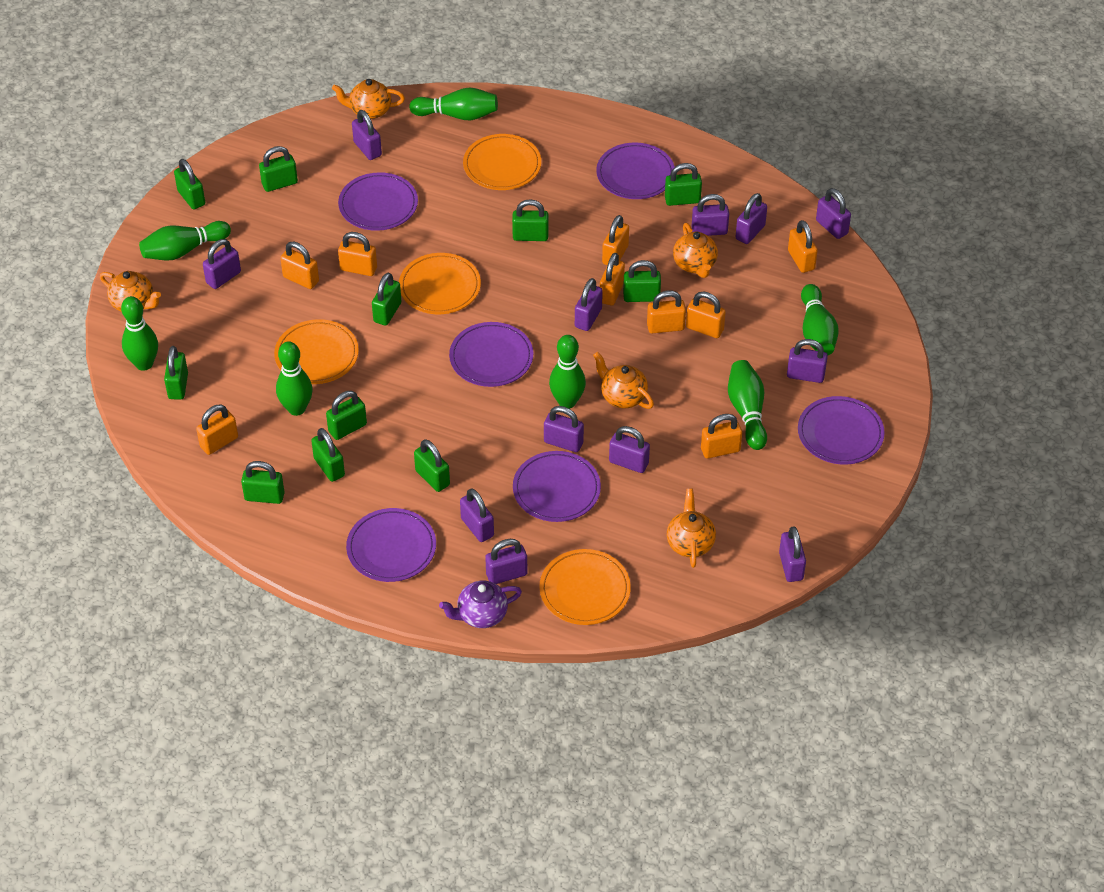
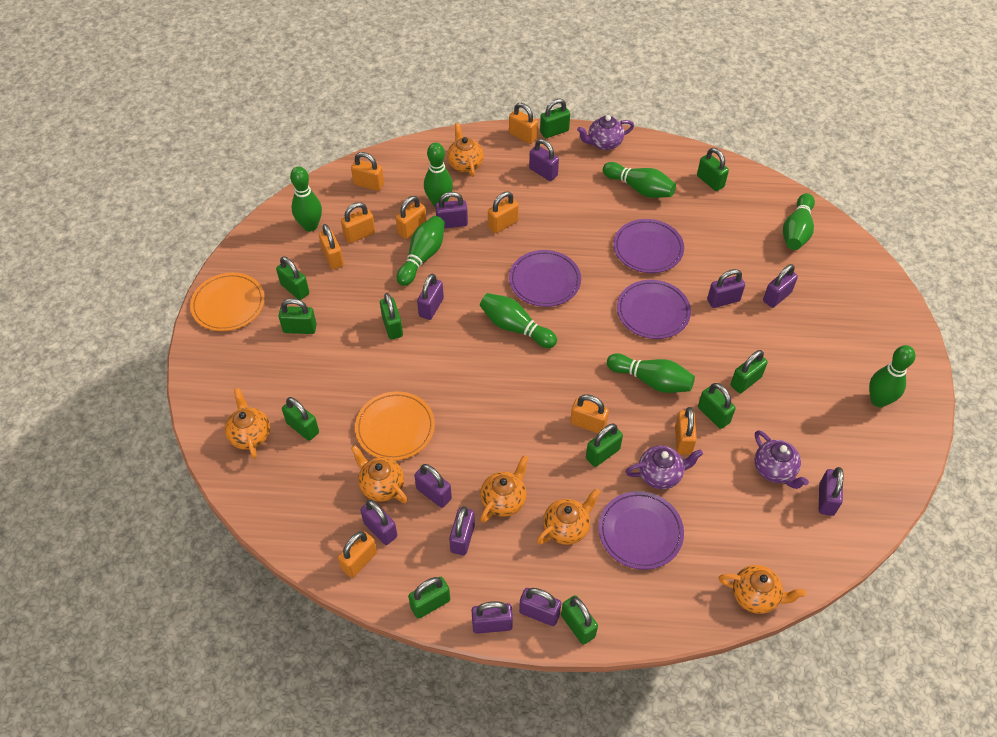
green bowling pin: [121,296,158,371] [139,221,231,261] [276,341,313,416] [409,87,498,120] [549,335,586,409] [728,360,767,450] [801,284,838,355] = 7 -> [290,166,322,232] [397,216,445,286] [424,143,453,206] [480,293,557,348] [603,162,676,198] [607,353,695,393] [783,193,815,250] [869,345,916,407] = 8
orange plate: [274,319,359,384] [399,253,481,314] [463,134,541,190] [539,549,631,625] = 4 -> [190,273,265,331] [355,391,435,461] = 2
orange teapot: [100,271,161,312] [332,79,405,119] [593,352,654,409] [667,489,716,568] [673,223,718,278] = 5 -> [225,388,270,459] [351,445,408,503] [447,123,484,177] [480,455,528,523] [537,489,600,545] [719,565,806,614] = 6
purple padlock: [203,239,241,289] [352,110,382,160] [460,488,494,542] [485,539,528,584] [544,406,584,452] [575,278,603,331] [609,426,650,473] [691,194,729,236] [735,193,767,244] [779,526,806,582] [787,339,828,383] [816,188,851,239] = 12 -> [360,500,397,545] [414,464,452,508] [417,274,444,320] [435,192,468,229] [449,506,475,555] [472,601,513,634] [519,588,561,626] [529,139,559,181] [707,269,745,308] [763,264,798,308] [819,467,844,516] = 11
purple plate: [338,172,418,231] [346,508,436,582] [449,322,533,387] [513,451,601,522] [596,143,675,199] [798,396,885,464] = 6 -> [509,250,581,307] [599,491,684,570] [613,219,684,273] [617,280,691,339] = 4
purple teapot: [439,581,522,628] = 1 -> [577,115,634,150] [626,446,703,489] [754,430,809,489] = 3

